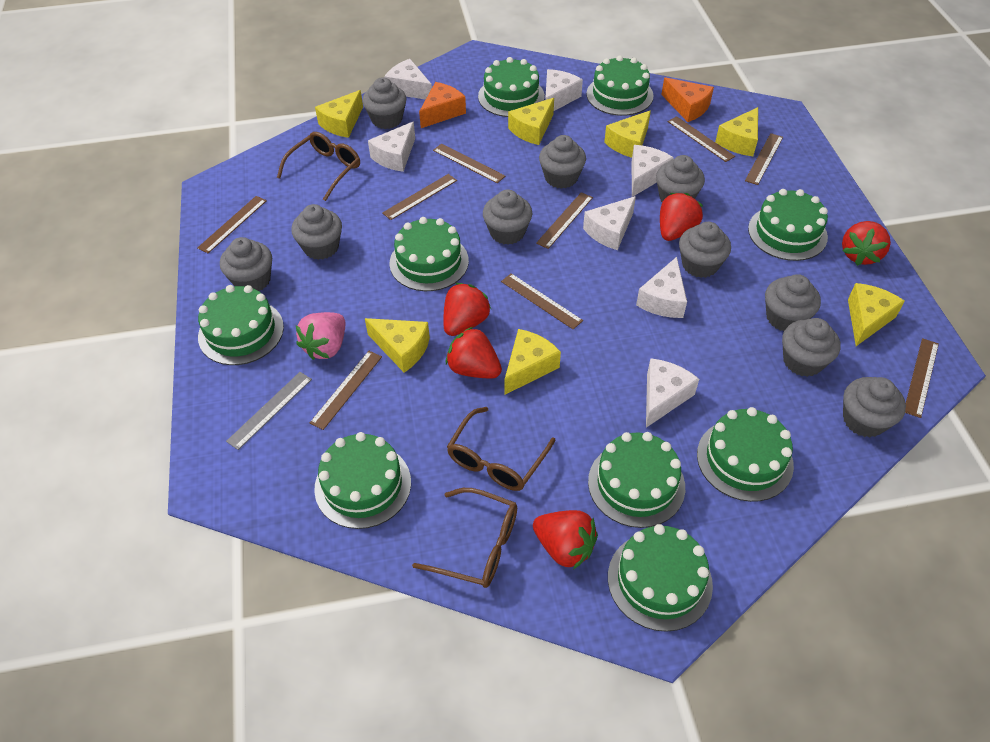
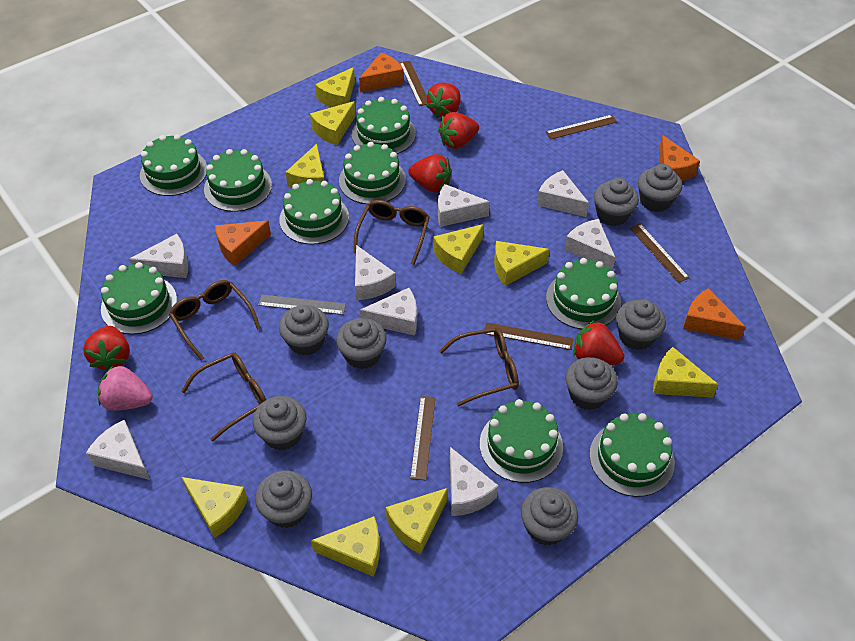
brown glasses: [277,132,360,201] [412,488,517,588] [447,407,556,491] = 3 -> [169,280,261,361] [181,352,266,442] [354,200,430,265] [440,328,519,406] = 4
brown ruler: [197,196,267,253] [310,351,382,430] [382,174,457,220] [433,144,505,183] [501,273,583,329] [536,192,593,249] [668,116,735,162] [745,133,783,185] [905,338,939,418] = 9 -> [400,61,427,106] [410,396,436,480] [484,322,574,350] [546,115,617,140] [630,223,690,283] = 5
grey cupcake: [220,237,272,291] [291,204,342,260] [362,77,406,129] [483,189,532,245] [539,135,586,189] [656,155,705,202] [679,222,731,278] [765,274,821,331] [782,318,840,377] [843,377,906,437] = 10 -> [253,396,306,450] [255,471,312,528] [279,305,329,356] [336,318,387,369] [521,487,578,545] [565,357,618,410] [594,178,639,226] [616,299,666,350] [638,164,682,212] = 9
orange cheese: [419,82,466,128] [661,77,714,122] = 2 -> [215,221,271,266] [359,53,404,93] [659,135,700,181] [683,288,746,340] = 4
white cheese: [368,122,415,172] [384,59,432,100] [545,69,583,111] [583,196,636,250] [631,145,674,197] [636,257,687,318] [646,358,699,428] = 7 -> [86,420,150,480] [129,234,188,278] [355,245,396,300] [360,288,417,336] [438,184,490,227] [450,447,498,516] [537,170,589,217] [564,219,615,271] = 8
yellow cheese: [315,90,363,138] [365,318,430,373] [505,329,561,395] [508,98,554,145] [604,111,651,158] [715,107,758,156] [848,283,905,346] = 7 -> [181,477,248,538] [286,144,324,188] [310,101,356,145] [311,516,380,577] [315,67,355,107] [386,488,448,554] [433,224,484,274] [494,241,550,286] [653,347,719,398] = 9

